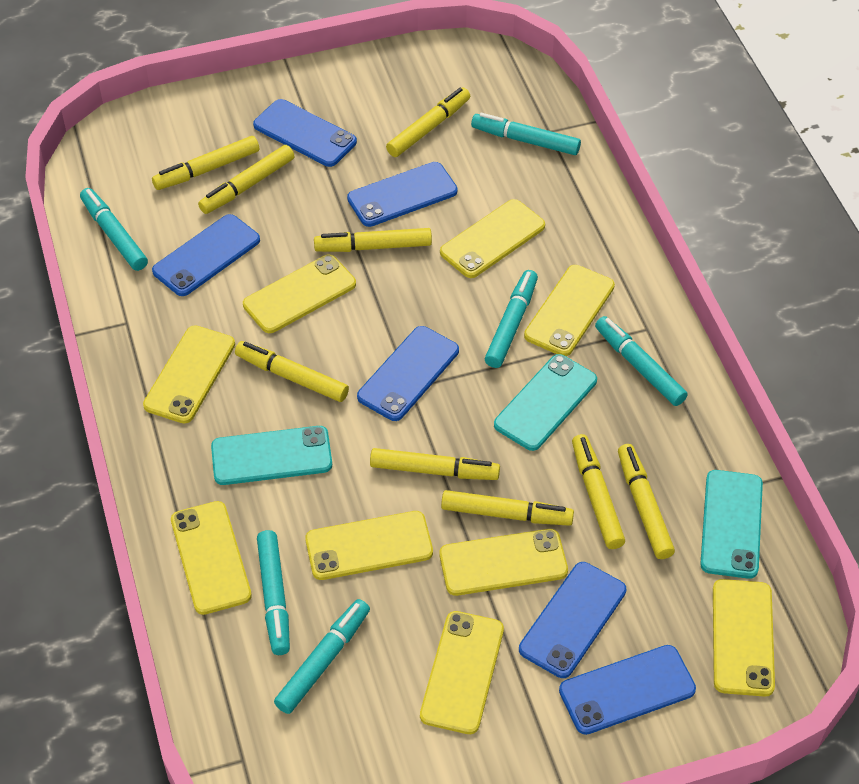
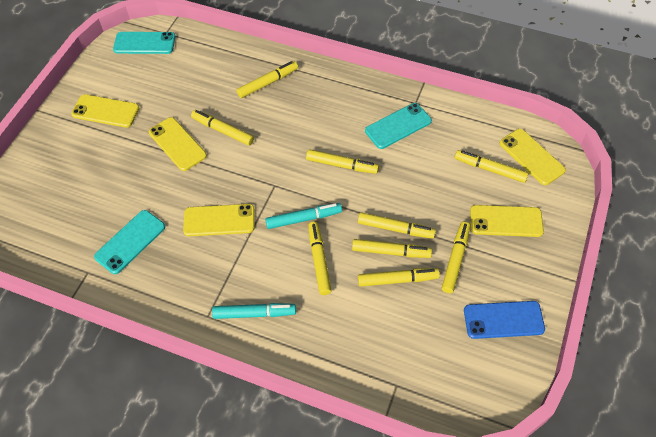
blue phone: [152,214,260,296] [253,99,357,167] [347,162,458,227] [357,326,459,421] [519,562,626,678] [559,645,696,735] = 6 -> [464,301,545,339] = 1
turquoise marker: [80,188,148,271] [257,530,290,655] [274,599,370,714] [471,113,581,155] [485,270,538,368] [595,316,688,406] = 6 -> [212,303,296,319] [265,203,342,229] = 2
yellow phone: [143,325,235,424] [171,501,252,615] [243,255,356,333] [305,511,433,580] [420,611,504,734] [439,529,568,596] [440,199,545,278] [524,265,615,356] [713,579,775,697] = 9 -> [71,94,139,128] [149,117,207,171] [183,204,255,236] [470,205,544,237] [499,129,566,185] = 5

